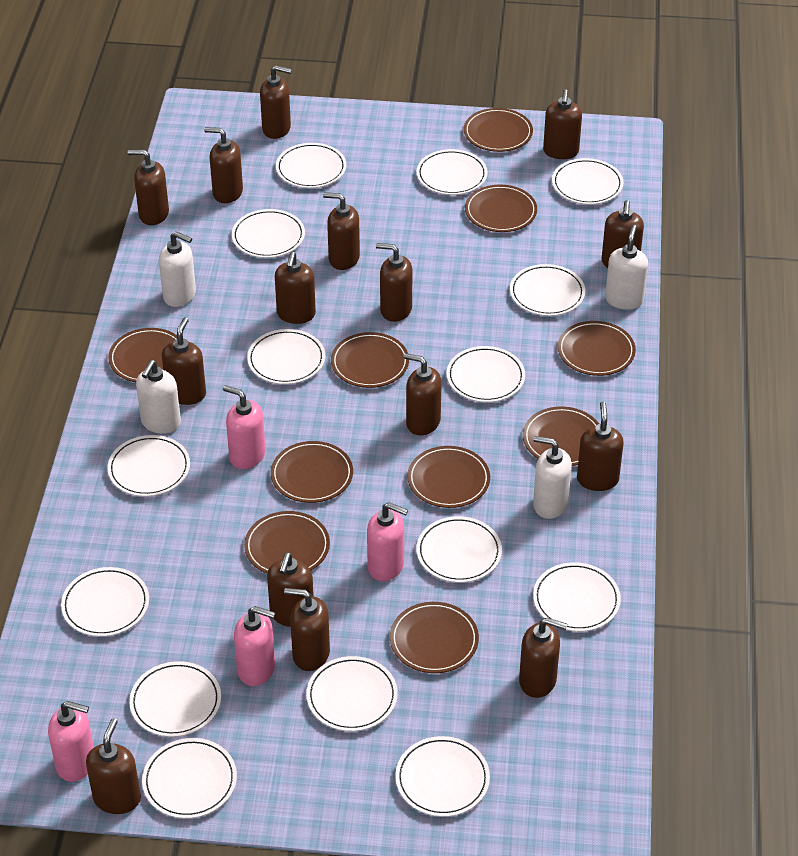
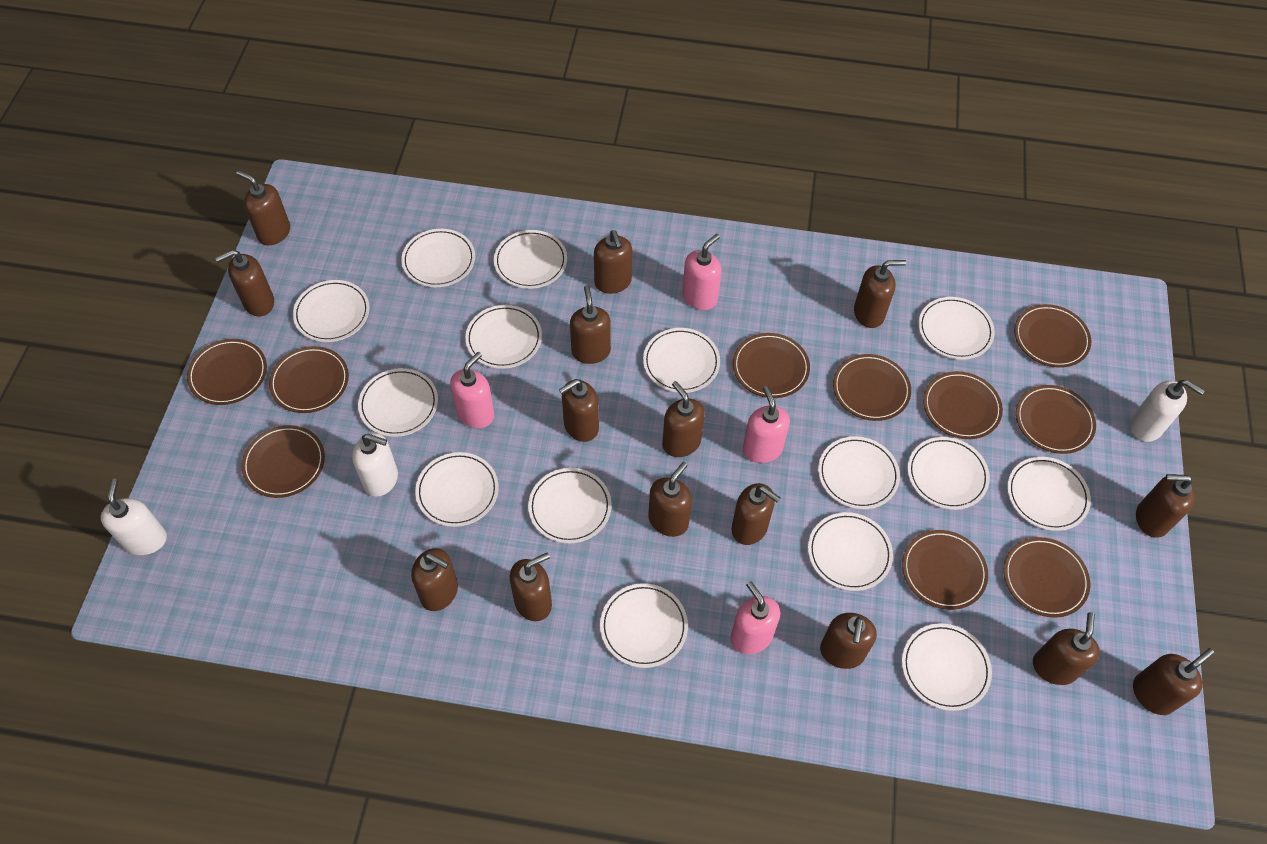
white soap dispenser: [136,360,181,434] [159,231,196,307] [533,436,572,519] [605,225,648,310] = 4 -> [101,478,167,555] [352,433,398,497] [1130,380,1205,442] = 3

